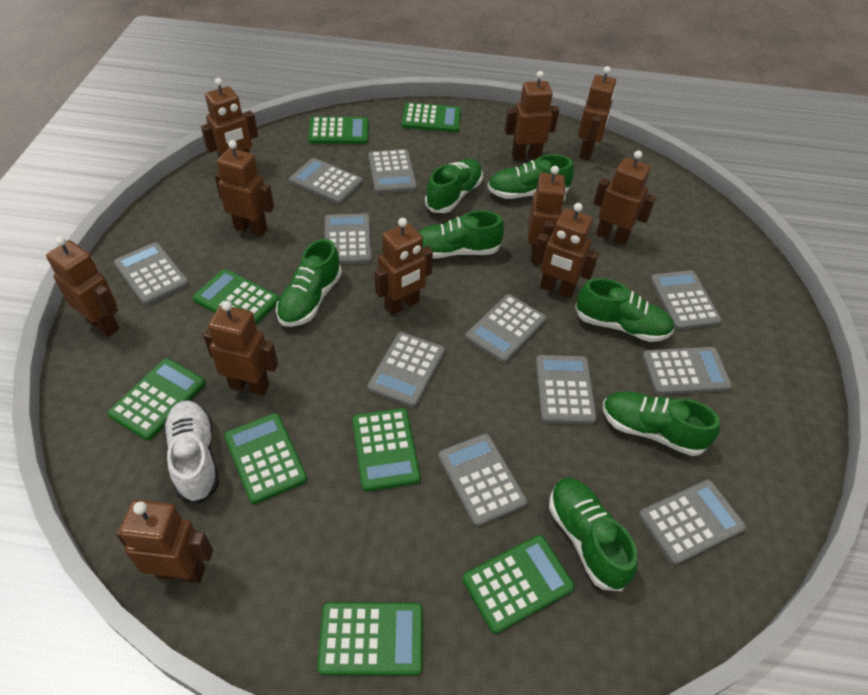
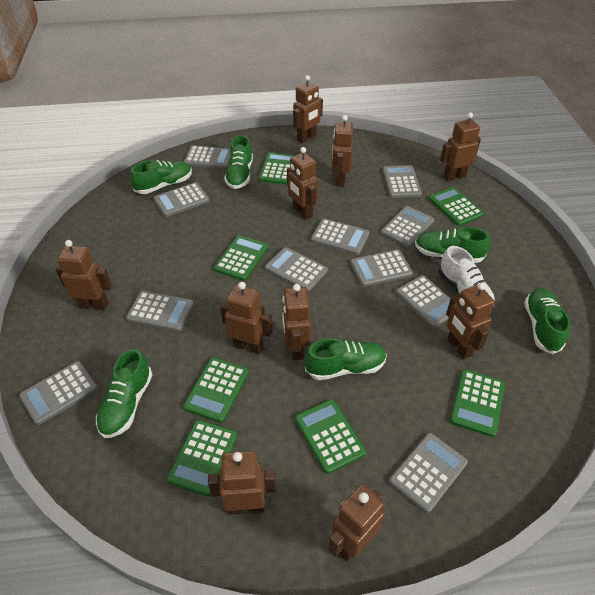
brown robot: [46,236,120,337] [116,500,213,583] [201,78,258,158] [203,301,278,395] [214,140,274,237] [374,218,433,315] [505,71,559,161] [528,166,566,264] [533,203,599,298] [578,66,616,160] [593,150,656,245] = 11 -> [56,240,112,311] [208,451,276,515] [220,282,273,354] [282,284,311,360] [287,147,318,220] [293,75,323,143] [328,484,385,562] [332,115,353,187] [440,112,481,181] [446,283,495,359] = 10
green calculator: [107,358,206,440] [193,269,279,324] [224,413,307,504] [308,117,368,144] [317,602,423,676] [352,408,420,492] [402,103,461,132] [462,535,575,634] = 8 -> [167,420,237,496] [183,357,249,423] [214,235,268,281] [259,152,295,185] [295,399,366,474] [429,187,484,226] [450,369,505,437] = 7
green shoe: [276,239,342,327] [418,210,504,258] [425,158,483,213] [487,154,574,199] [549,478,637,591] [575,278,674,342] [603,391,720,456] = 7 -> [96,349,152,438] [130,160,192,194] [224,135,253,189] [305,338,387,380] [415,227,490,263] [524,288,571,354] = 6

